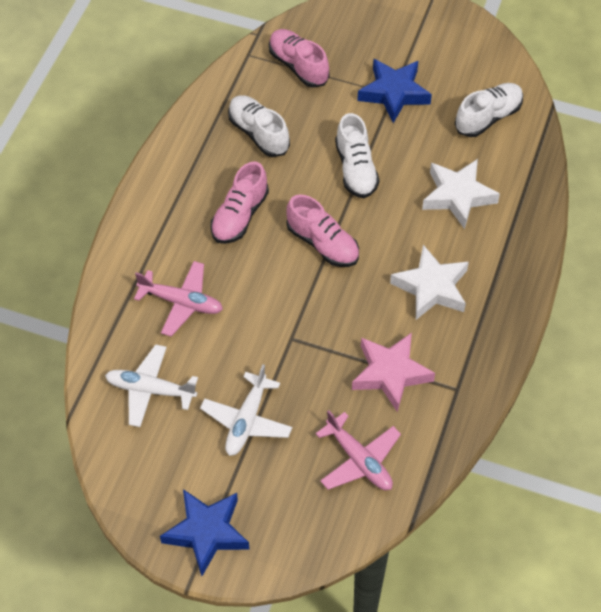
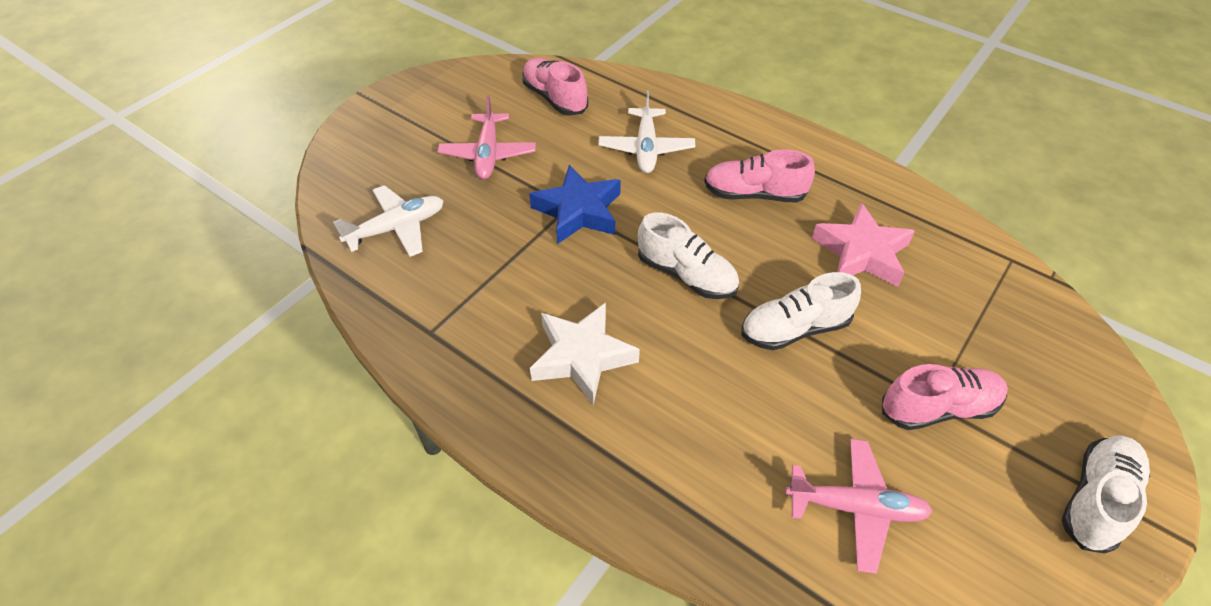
blue star: [160,489,250,576] [357,59,432,123] = 2 -> [529,165,621,244] = 1
white star: [390,245,469,320] [422,159,500,229] = 2 -> [530,303,640,405] = 1

